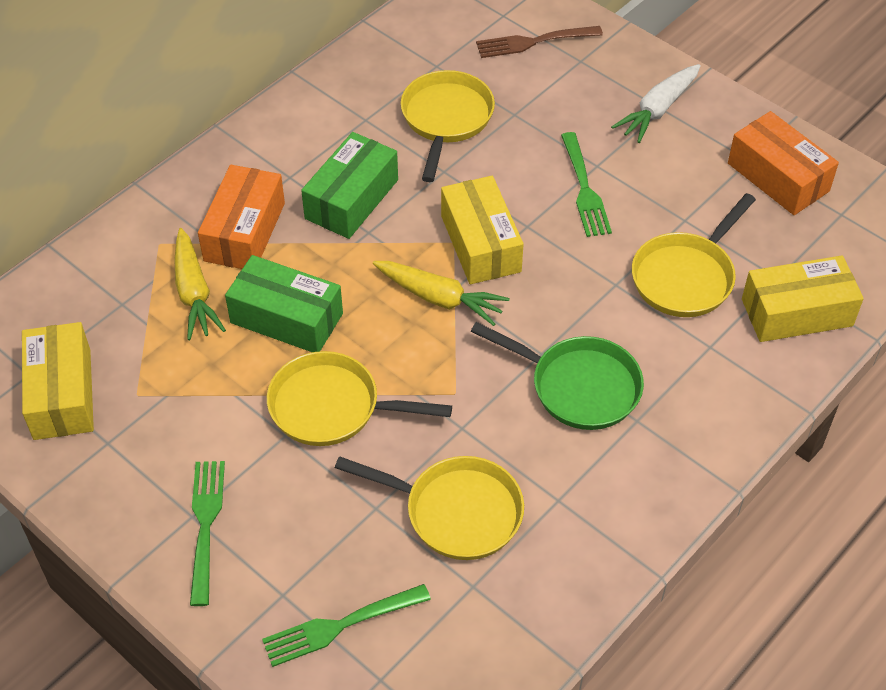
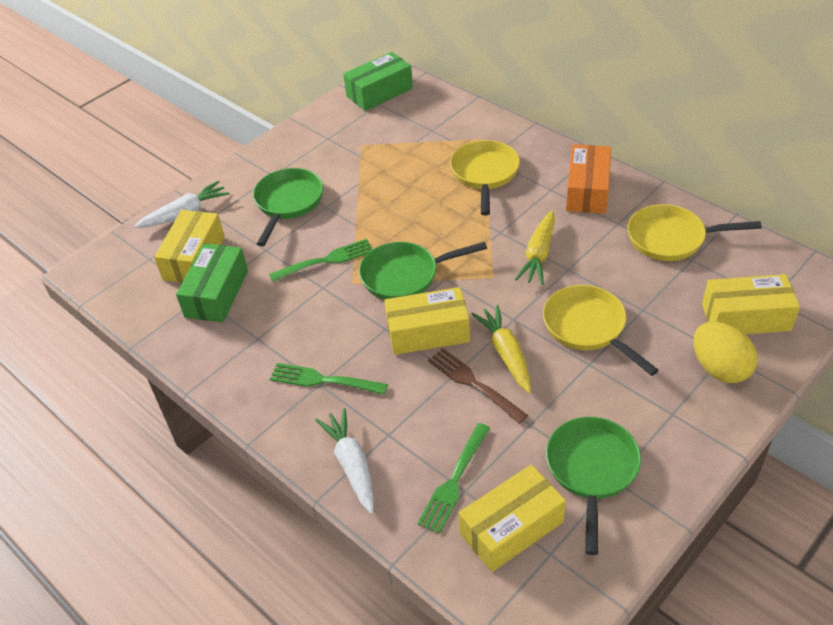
green pan: [471,322,644,430] = 1 -> [253,168,323,246] [359,242,487,300] [546,417,641,555] = 3
orange box: [198,165,285,269] [728,111,839,215] = 2 -> [566,144,611,214] = 1
white carrot: [611,64,700,143] = 1 -> [134,181,229,228] [315,408,373,513] = 2
yellow box: [22,322,94,440] [441,176,524,284] [742,256,864,342] = 3 -> [154,210,225,283] [384,287,470,355] [459,465,566,572] [702,274,800,334] = 4
yellow egg: none = 0 -> [694,322,758,383] = 1
yellow pan: [267,351,452,446] [335,456,524,560] [401,70,495,182] [632,193,756,317] = 4 -> [450,140,520,216] [543,285,659,376] [628,204,762,261] = 3

